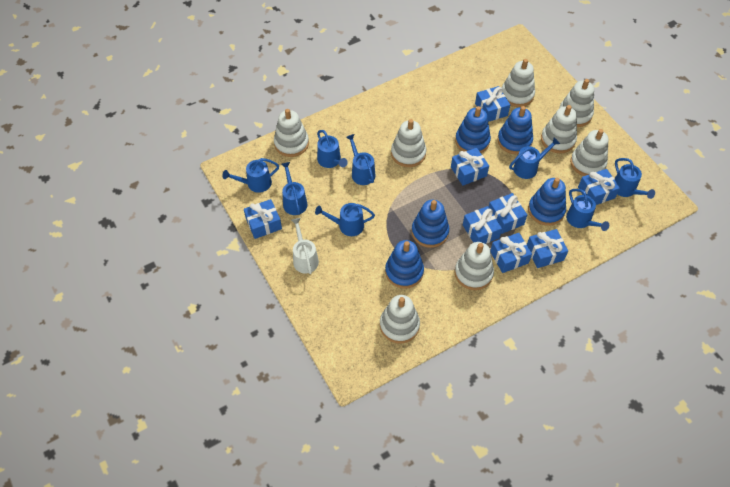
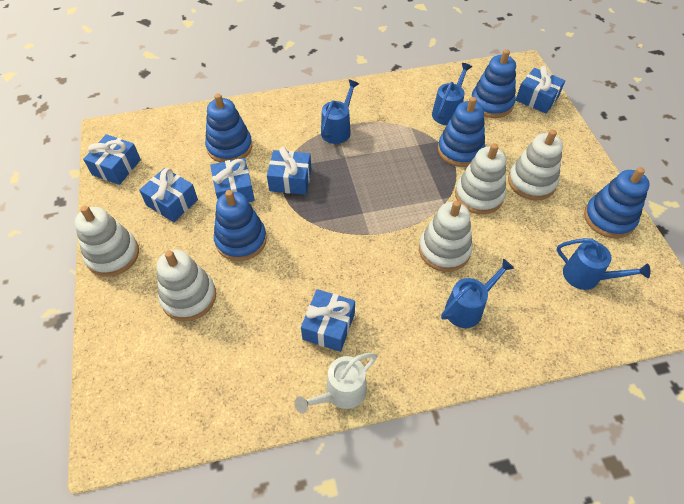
blue gift: [244,199,282,239] [451,147,489,186] [463,206,502,244] [475,86,510,122] [489,193,527,234] [490,233,532,273] [527,229,568,268] [578,169,620,205] = 8 -> [83,134,141,185] [139,168,198,222] [210,158,255,202] [267,147,311,195] [301,289,355,352] [516,66,565,114] = 6
blue watering can: [223,158,279,193] [281,162,308,215] [315,203,375,236] [317,130,348,168] [346,134,376,185] [509,137,560,179] [566,189,609,231] [615,158,655,199] = 8 -> [321,80,359,144] [432,63,472,125] [441,259,515,328] [557,238,651,290] = 4
white stacking toy: [274,109,309,157] [380,295,420,344] [391,119,426,167] [455,242,494,290] [502,59,535,107] [541,105,577,153] [559,79,594,127] [570,129,609,176] = 8 -> [75,205,139,277] [157,250,216,321] [419,201,473,272] [455,143,506,214] [508,130,563,200] = 5

